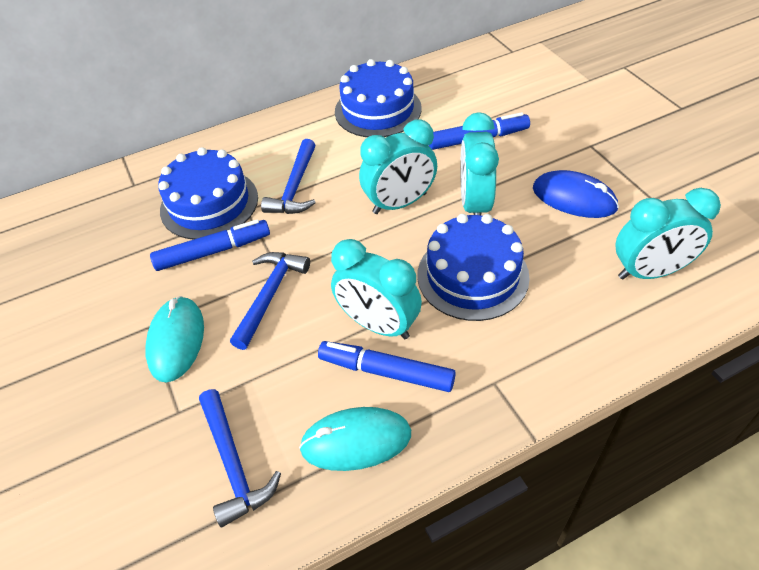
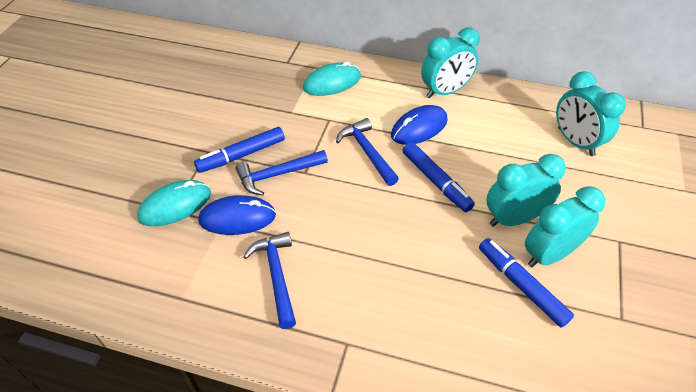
blue cake: [158,147,258,239] [335,59,422,137] [417,214,530,321] = 3 -> none = 0
blue mouse: [533,170,619,218] = 1 -> [198,195,276,235] [391,105,448,145] = 2

